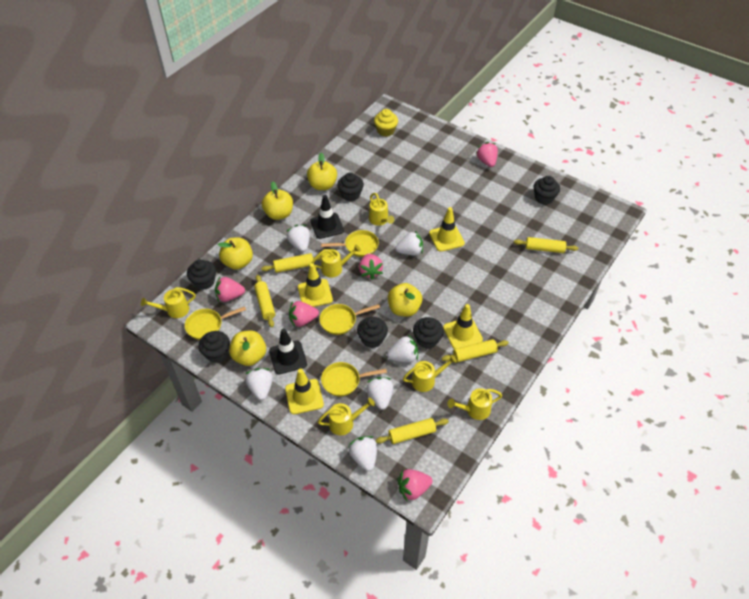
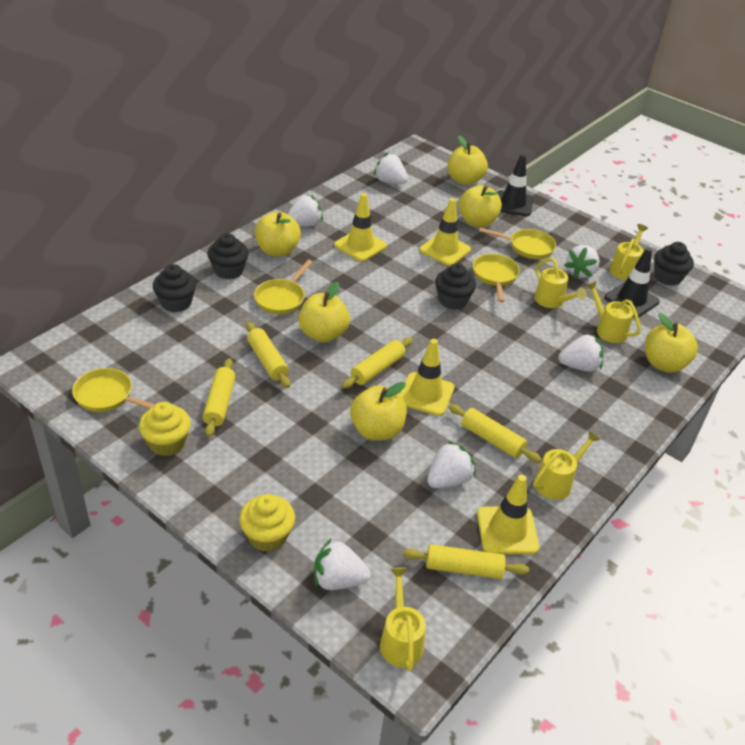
black cupcake: [187,260,216,290] [198,331,230,363] [337,172,364,201] [357,317,388,348] [413,317,444,349] [533,176,560,205] = 6 -> [153,264,196,312] [207,233,249,279] [435,263,476,310] [654,242,694,286] = 4
pink strawberry: [215,277,245,302] [289,301,319,327] [359,254,383,280] [398,469,433,502] [476,142,498,167] = 5 -> none = 0
yellow apple: [218,237,253,270] [229,330,266,366] [262,181,293,220] [307,153,337,190] [388,283,422,317] = 5 -> [255,211,301,257] [299,282,350,343] [350,382,407,441] [447,136,488,185] [459,185,502,227] [645,313,698,373] = 6
yellow cupcake: [374,109,398,137] = 1 -> [139,402,191,456] [239,494,295,552] = 2
yellow watering can: [141,287,196,318] [312,244,361,278] [318,398,375,435] [369,193,394,226] [403,355,457,392] [447,388,502,420] = 6 -> [380,567,426,672] [533,431,601,500] [534,258,587,308] [586,281,641,343] [609,224,648,280] = 5

